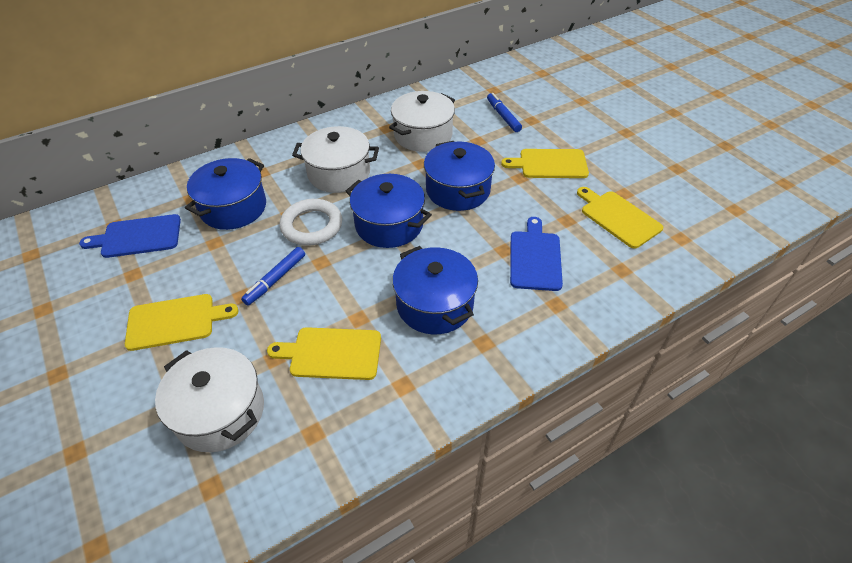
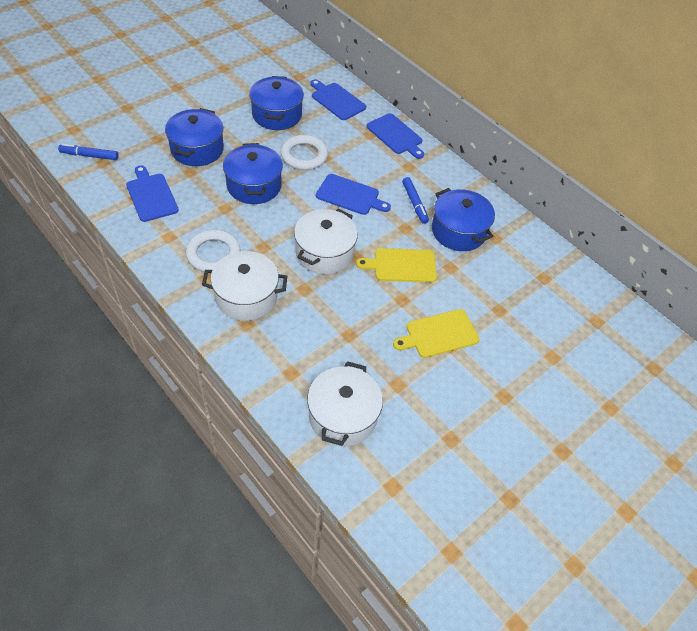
blue cutting board: [79,214,181,258] [510,217,563,291] = 2 -> [126,165,179,222] [310,79,366,120] [316,174,391,215] [366,113,424,159] = 4
white ring: [280,199,342,246] = 1 -> [186,230,241,272] [281,135,328,170] = 2
yellow cutting board: [125,294,239,351] [267,327,381,380] [501,149,589,178] [577,187,663,249] = 4 -> [356,248,437,282] [393,309,479,358] = 2

